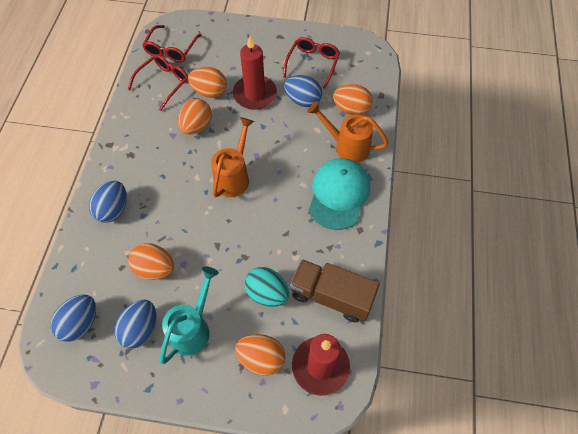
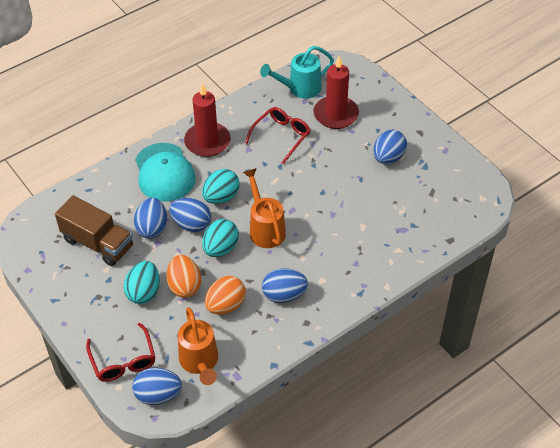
blue egg: [50,295,96,342] [89,181,127,223] [114,300,157,349] [284,75,322,107] = 4 -> [132,368,182,405] [134,198,167,239] [169,198,211,232] [262,268,308,303] [373,130,407,164] = 5
orange egg: [128,243,174,280] [178,99,212,135] [188,67,227,98] [235,334,286,376] [333,84,373,115] = 5 -> [167,255,201,298] [205,276,246,314] = 2
red glasses: [128,54,188,111] [142,25,201,63] [283,37,340,89] = 3 -> [86,323,156,382] [245,107,311,165] = 2
turquoise egg: [244,267,289,307] = 1 -> [124,261,160,304] [202,169,240,204] [202,219,239,257] = 3

